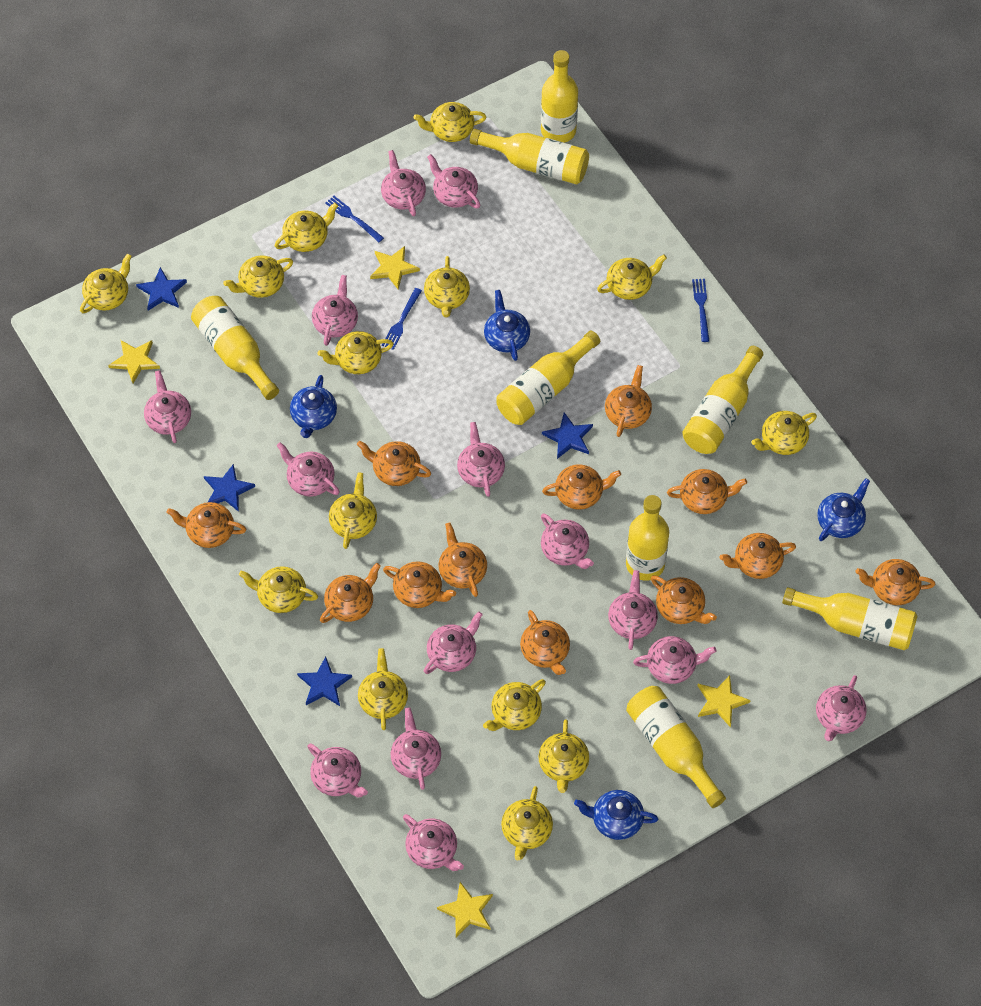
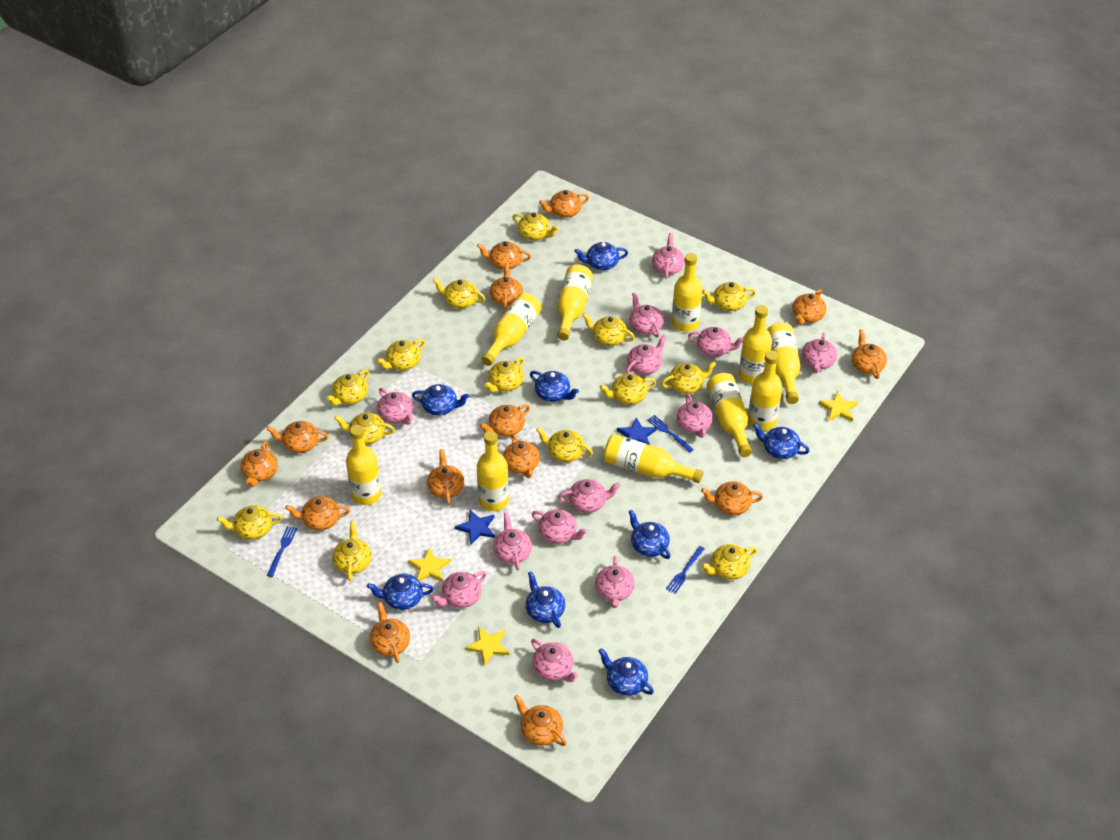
blue star: [136,267,187,311] [204,464,255,512] [297,656,352,706] [542,412,593,459] = 4 -> [455,510,495,545] [617,417,657,445] = 2
blue teapot: [290,375,337,438] [484,290,530,361] [574,790,658,840] [817,478,870,541] = 4 -> [367,574,434,610] [412,384,469,416] [526,571,565,628] [530,371,579,402] [574,242,628,270] [598,648,654,696] [628,510,671,559] [753,423,809,459] = 8
orange teapot: [167,502,246,548] [320,563,381,623] [357,441,431,486] [383,561,456,608] [439,522,487,597] [520,610,570,675] [542,464,621,510] [605,365,652,437] [651,575,717,624] [667,469,747,514] [719,533,796,579] [856,559,935,605] = 12 -> [240,441,278,487] [267,421,328,453] [285,496,350,531] [369,602,410,663] [427,449,464,505] [477,241,531,270] [480,404,530,437] [489,263,523,310] [503,434,540,478] [514,695,567,746] [539,190,589,218] [701,481,763,515] [792,289,826,324] [852,329,887,379] = 14
pink teapot: [144,370,191,443] [276,442,340,497] [307,743,368,797] [312,275,358,346] [381,150,426,216] [391,707,441,790] [403,814,464,871] [424,611,483,674] [427,154,480,208] [457,422,505,497] [541,513,594,569] [608,570,658,650] [633,636,716,684] [816,675,867,741] = 14 -> [377,388,413,425] [431,571,487,608] [493,512,532,570] [531,639,578,682] [532,509,588,544] [558,479,621,513] [595,556,635,608] [626,335,666,375] [629,292,664,337] [652,233,685,279] [677,394,713,438] [688,327,743,357] [802,333,837,373] = 13
yellow bottle: [191,296,279,400] [470,129,589,184] [497,330,600,425] [541,50,578,143] [626,495,669,581] [626,686,726,808] [682,346,763,454] [782,587,917,650] = 8 -> [346,425,382,505] [477,431,509,511] [481,293,542,366] [557,265,593,341] [603,434,703,483] [672,253,702,332] [707,373,752,457] [739,305,772,384] [748,351,782,430] [767,323,801,404] = 10
yellow star: [108,340,160,383] [370,246,420,289] [437,882,493,937] [697,675,751,727] = 4 -> [408,547,451,582] [465,627,509,666] [819,391,858,422] = 3

